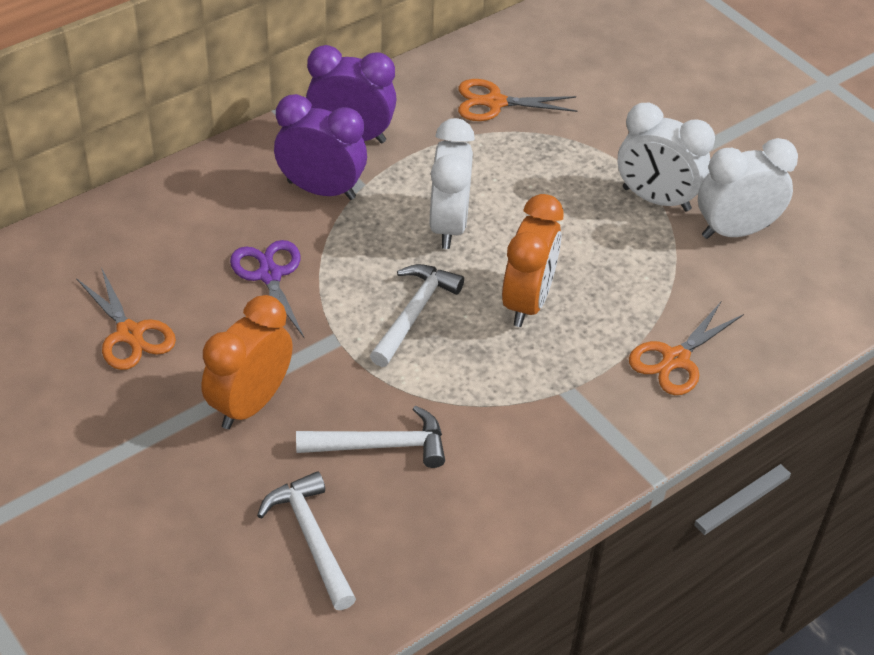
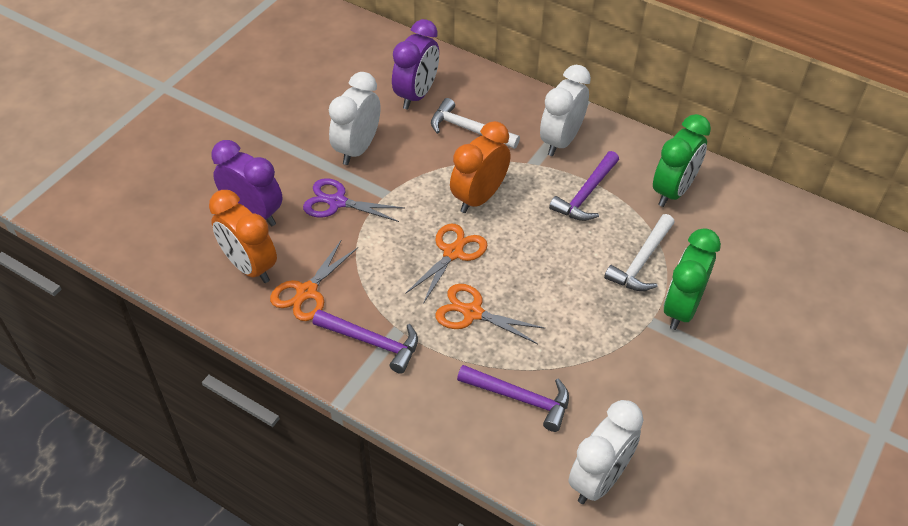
green clock: none = 0 -> [653,114,711,207] [663,228,721,330] = 2
purple hammer: none = 0 -> [313,309,418,374] [457,365,569,432] [549,151,619,221] = 3
white hammer: [257,472,356,610] [296,405,445,468] [370,264,464,367] = 3 -> [431,98,520,149] [604,214,675,291] = 2

